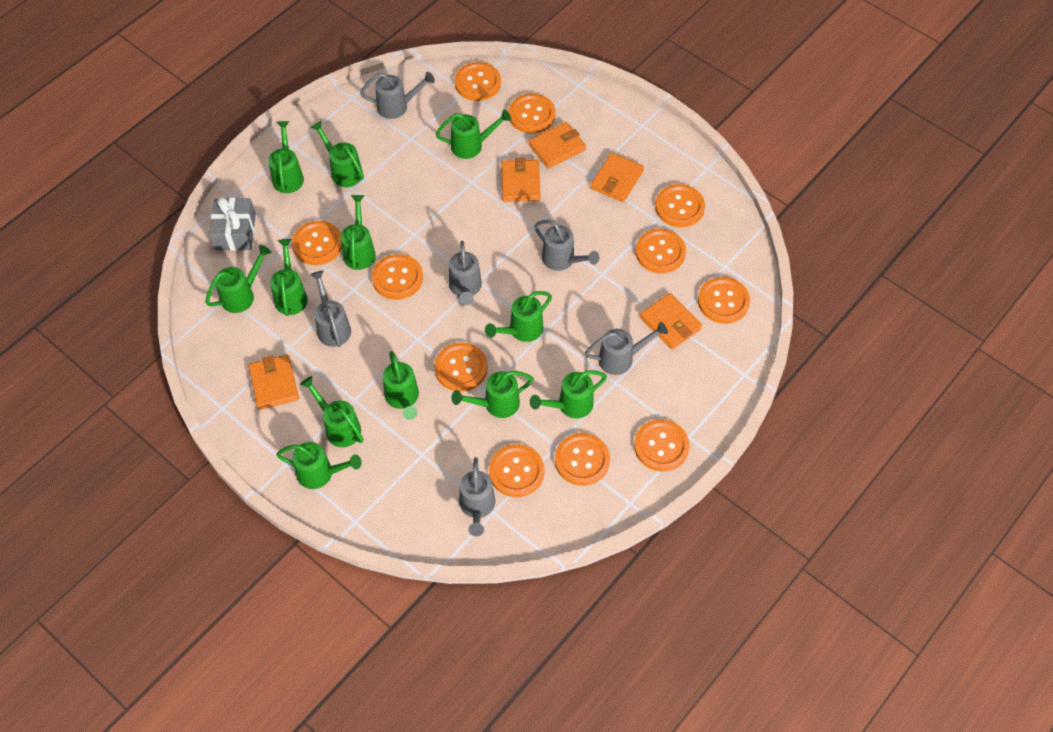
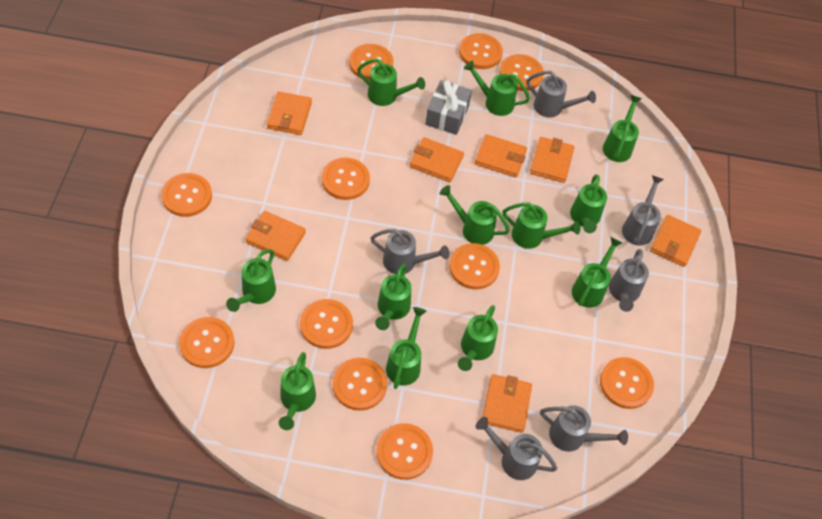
orange wallet: [248,354,299,410] [501,158,541,202] [529,122,586,168] [590,152,644,202] [640,293,702,350] = 5 -> [245,211,306,261] [267,91,312,135] [410,137,464,182] [475,134,527,177] [483,374,532,433] [530,137,574,183] [650,215,701,267] = 7

